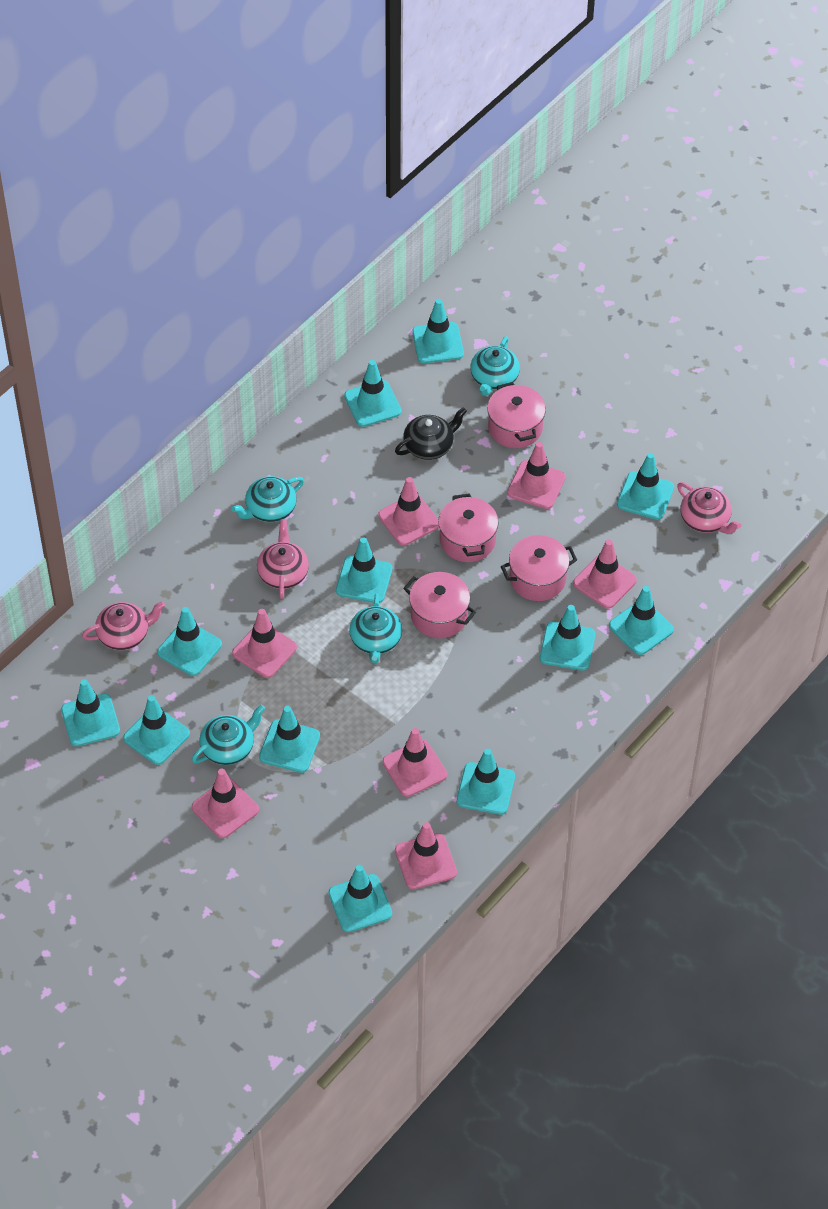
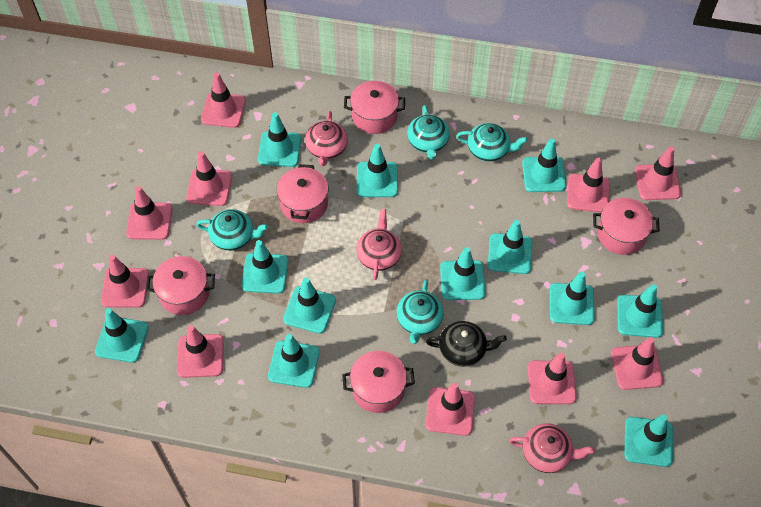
pink pot: [403,572,476,639] [438,493,499,562] [487,382,546,448] [501,535,577,601] = 4 -> [146,256,215,315] [277,164,328,223] [342,351,415,413] [344,81,405,134] [593,198,660,255] = 5
pink traffic cone: [192,769,259,838] [232,609,297,678] [378,477,439,546] [382,728,447,797] [395,822,457,889] [507,442,566,509] [573,540,637,609] = 7 -> [101,255,149,308] [126,186,172,240] [177,325,224,378] [186,151,232,206] [201,72,246,128] [425,383,475,436] [528,353,577,404] [567,158,610,213] [611,337,664,390] [635,146,681,200] = 10

